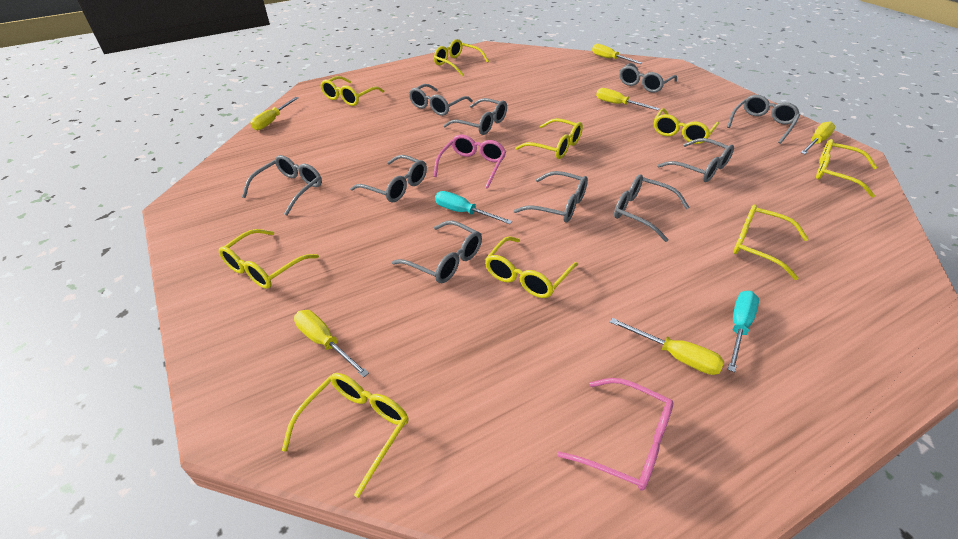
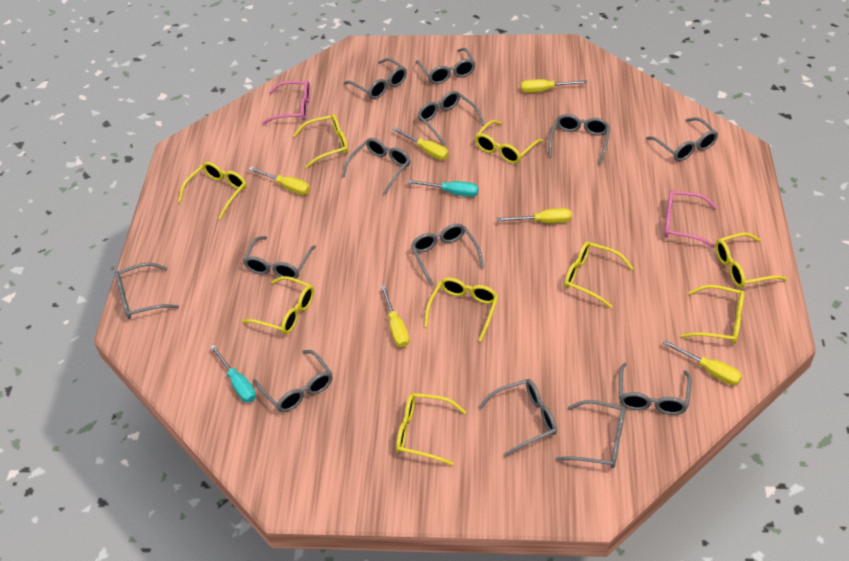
grey glasses: [242,155,322,216] [350,155,427,203] [392,221,482,283] [409,84,473,116] [443,98,507,135] [513,171,588,223] [614,174,689,242] [619,63,677,93] [657,138,734,182] [727,95,800,144] = 10 -> [115,263,179,319] [243,236,316,279] [253,350,333,412] [342,138,411,195] [344,58,407,99] [411,224,484,286] [415,48,476,84] [417,91,485,146] [479,379,557,457] [549,114,610,165] [556,400,625,468] [619,363,691,415] [646,117,718,161] = 13

